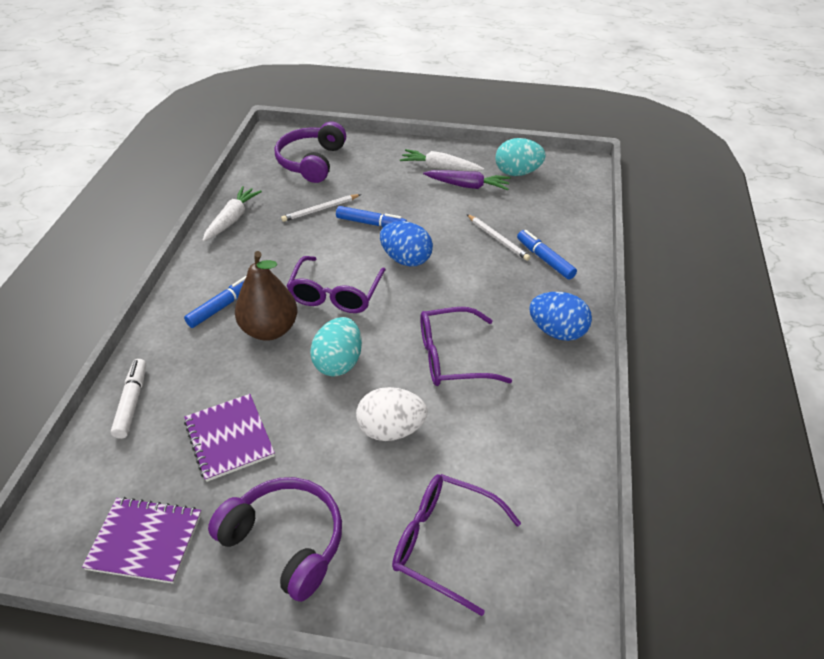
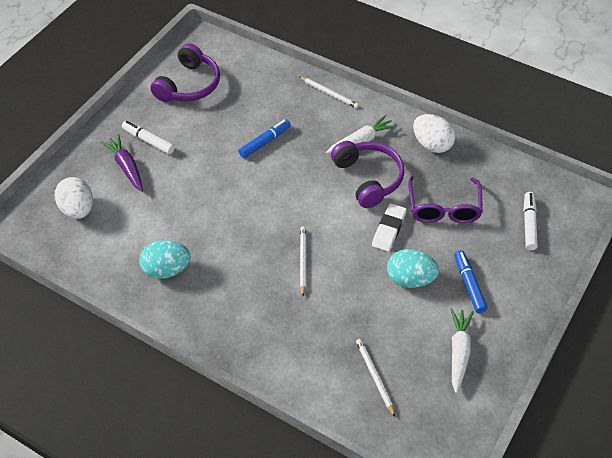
blue egg: [380,221,433,267] [529,292,592,341] = 2 -> none = 0
blue marker: [184,276,246,328] [336,206,407,227] [517,230,577,280] = 3 -> [238,119,291,158] [454,251,487,313] = 2
brown pear: [235,251,297,341] = 1 -> none = 0
purple glasses: [286,256,386,313] [392,474,521,616] [420,307,512,386] = 3 -> [408,177,483,223] = 1
purple notebook: [82,497,202,584] [184,394,275,482] = 2 -> none = 0
white egg: [356,387,428,441] = 1 -> [55,177,93,219] [413,114,455,153] = 2
white eraser: none = 0 -> [372,203,407,251] = 1
white marker: [111,359,146,439] = 1 -> [122,121,175,154] [524,192,538,250] = 2
white pencil: [281,194,361,222] [467,214,530,261] = 2 -> [299,76,359,108] [300,226,306,296] [356,339,395,417] = 3

